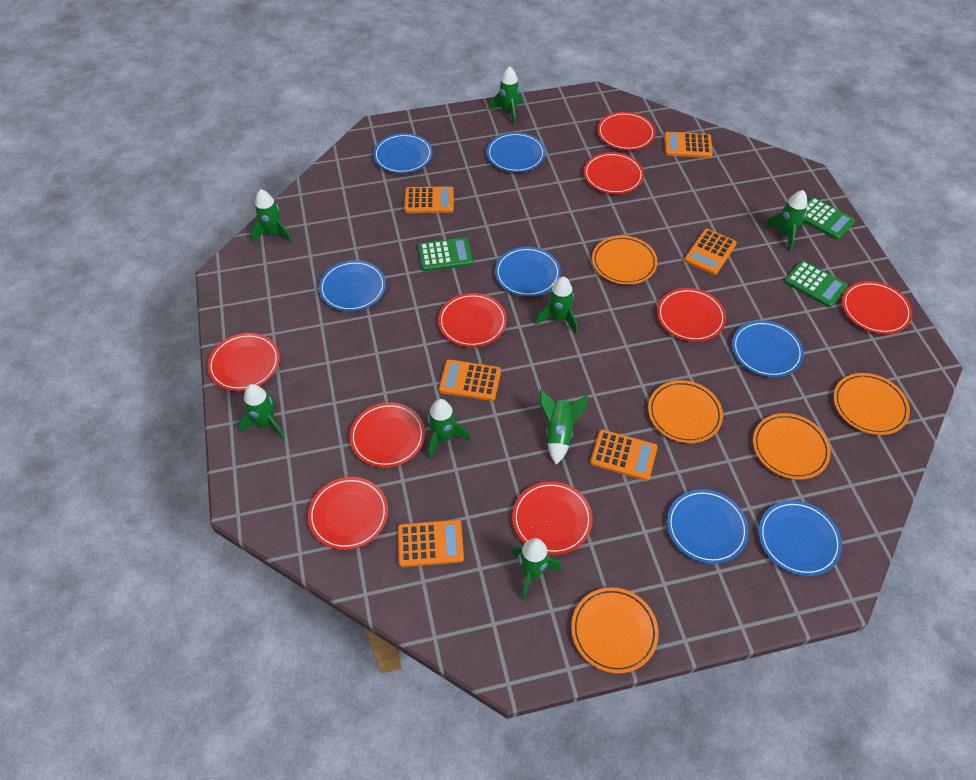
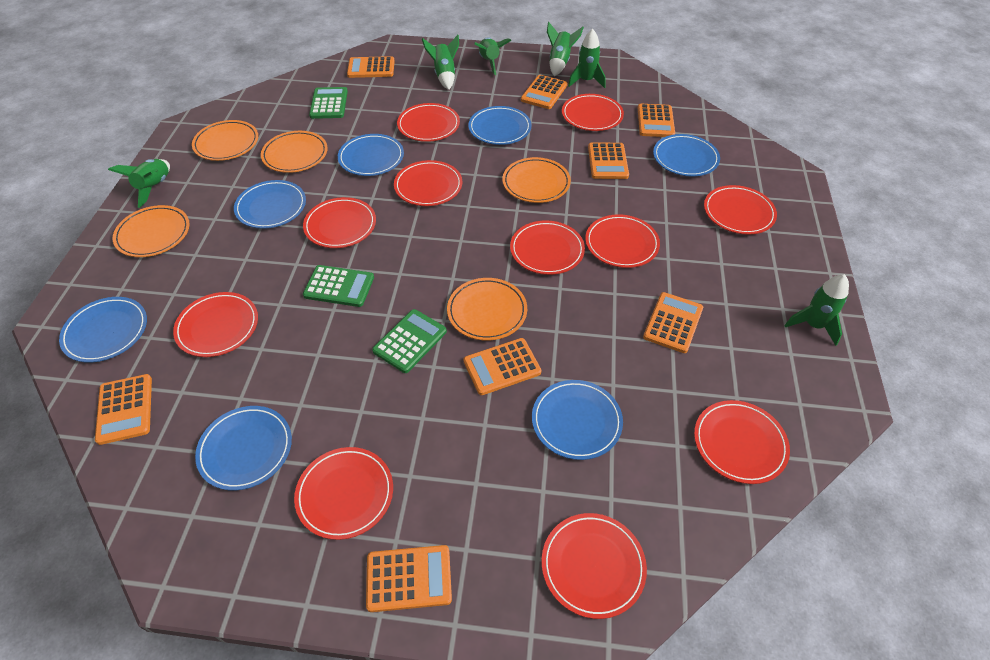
green rocket: [238,384,285,440] [251,189,292,243] [428,399,470,459] [489,66,523,125] [512,538,561,600] [535,276,578,333] [540,390,589,465] [763,190,807,251] = 8 -> [108,159,170,208] [422,35,459,90] [474,37,512,75] [547,22,584,76] [568,29,606,88] [784,274,849,346] = 6
orange calculator: [398,520,464,567] [404,186,454,213] [439,359,501,401] [590,429,658,481] [664,132,713,158] [684,229,737,275] = 6 -> [95,374,152,445] [347,56,395,78] [366,545,452,612] [463,338,541,395] [521,75,567,109] [588,143,629,179] [638,104,675,137] [643,292,703,353] = 8
red plate: [207,333,280,391] [308,477,388,550] [349,402,425,468] [438,293,507,347] [512,481,593,555] [584,152,644,194] [597,112,655,150] [657,288,726,342] [842,281,913,334] = 9 -> [173,292,258,357] [294,447,393,540] [303,197,376,248] [394,160,462,206] [397,103,460,142] [510,220,585,275] [542,513,647,619] [562,94,624,131] [585,214,660,268] [694,400,790,484] [704,185,777,235] = 11

